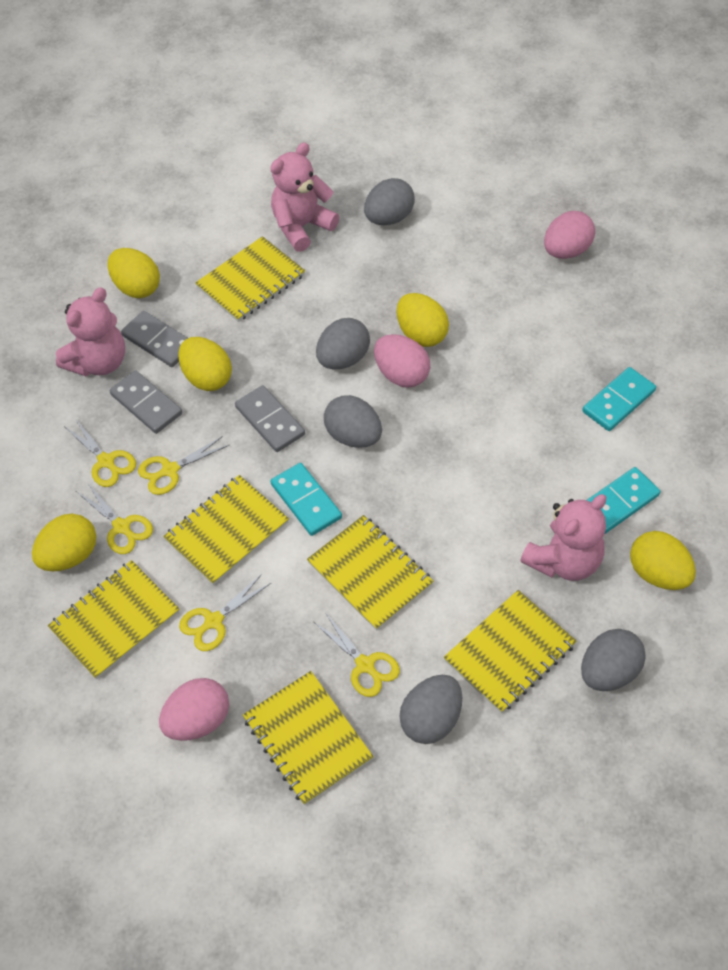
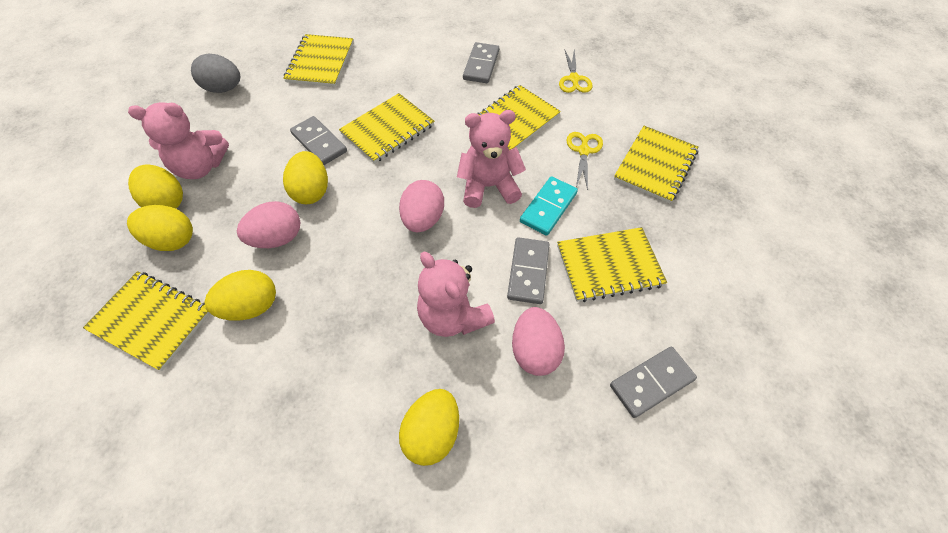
grey domino: [110,370,182,434] [121,311,188,367] [235,385,305,452] = 3 -> [290,116,347,165] [463,42,499,83] [507,237,549,304] [610,347,697,418] = 4
grey egg: [316,318,370,369] [324,395,382,448] [364,178,415,225] [399,675,462,744] [581,629,646,691] = 5 -> [191,54,240,93] = 1
turquoise domino: [270,463,342,536] [582,367,656,431] [587,467,660,534] = 3 -> [520,176,578,236] = 1
yellow scissors: [64,418,136,487] [76,484,153,554] [138,436,229,495] [179,574,271,651] [314,612,400,697] = 5 -> [559,49,592,93] [567,132,603,190] = 2

